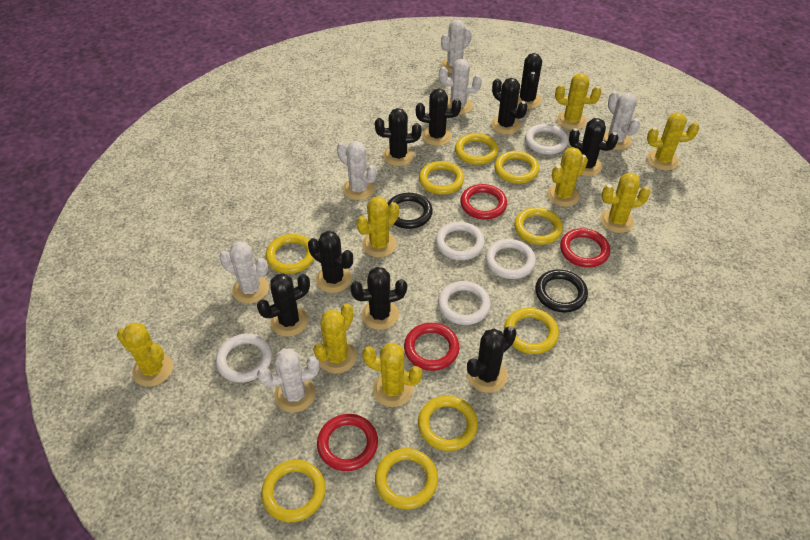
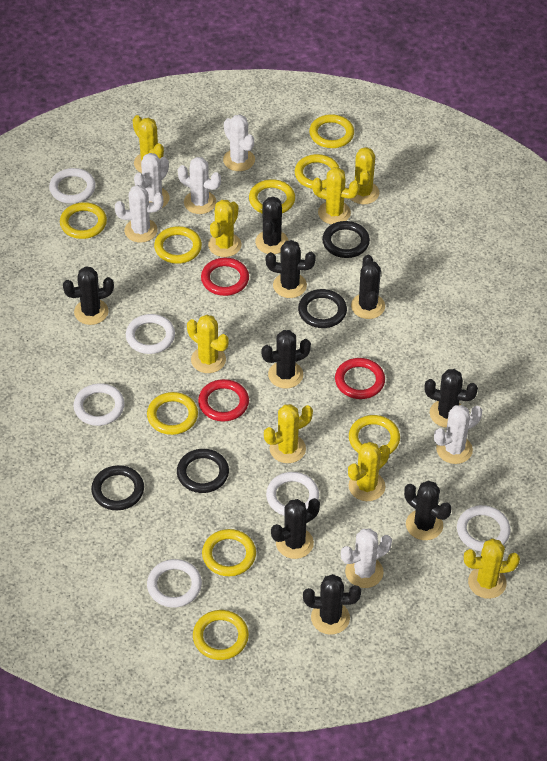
black ring: [387,193,433,229] [535,269,588,313] = 2 -> [91,465,144,510] [177,449,229,493] [298,289,347,328] [322,221,370,258] = 4
red ring: [317,414,378,471] [404,323,459,371] [460,184,507,220] [560,228,610,268] = 4 -> [198,379,249,421] [201,258,249,296] [335,358,385,399] = 3
white ring: [216,333,272,383] [435,222,485,260] [438,281,491,325] [485,239,536,279] [525,124,568,155] = 5 -> [49,168,96,204] [73,383,125,426] [126,314,175,354] [147,559,202,607] [266,472,319,516] [457,505,510,552] = 6

